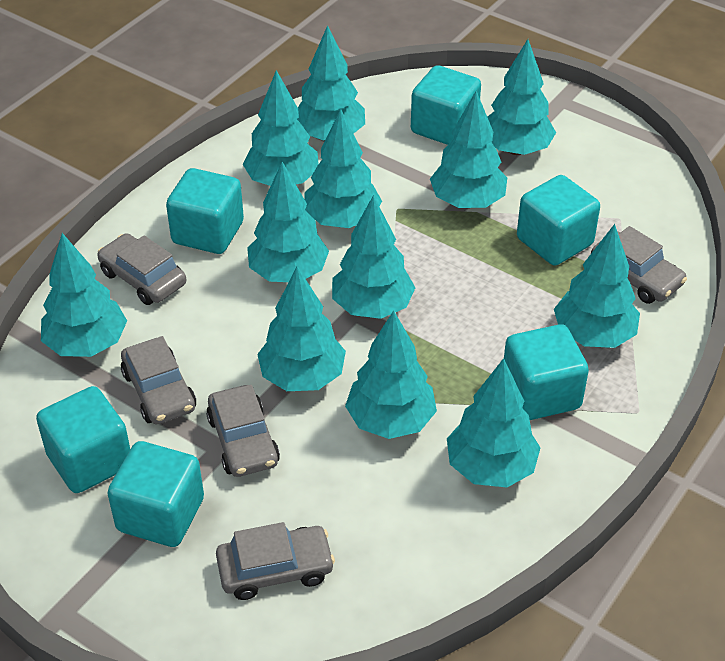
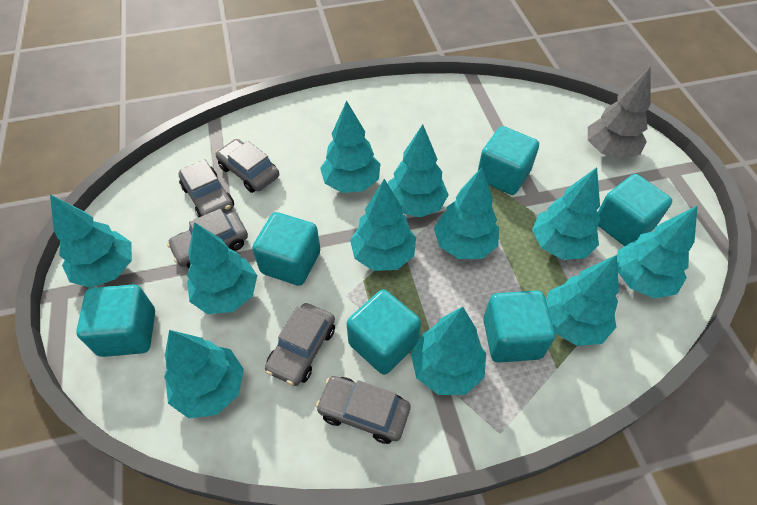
grey tree: none = 0 -> [588,68,650,159] = 1
turquoise tree: [41,233,127,357] [243,70,319,186] [247,162,329,282] [257,266,346,391] [298,25,365,141] [304,109,382,228] [332,195,415,319] [345,310,437,439] [430,91,507,208] [447,358,541,487] [487,39,556,155] [554,224,640,348] = 12 -> [50,195,132,288] [164,330,244,418] [187,222,257,314] [320,101,380,193] [350,179,416,271] [388,124,448,217] [411,307,486,395] [434,167,499,259] [532,167,600,260] [546,255,619,346] [617,205,698,299] = 11

